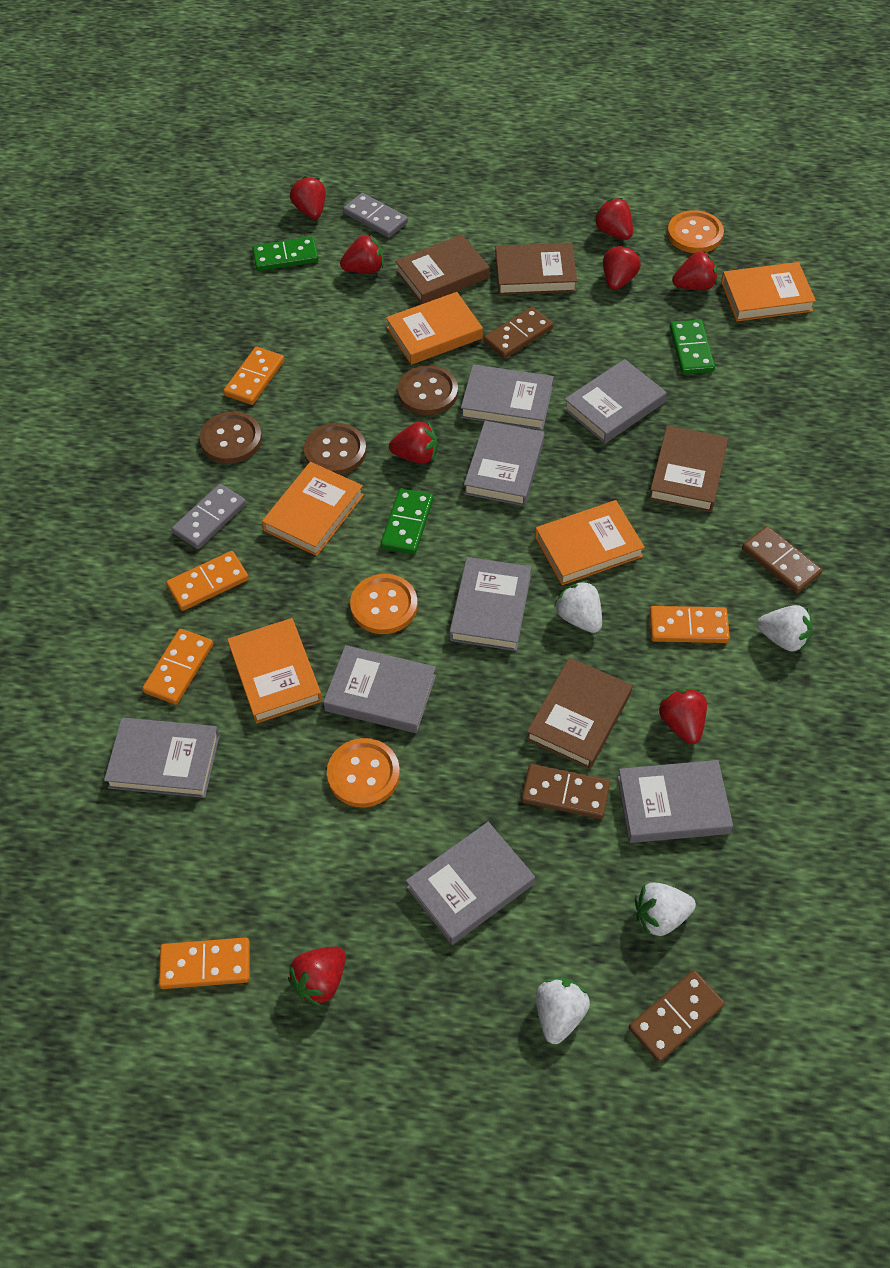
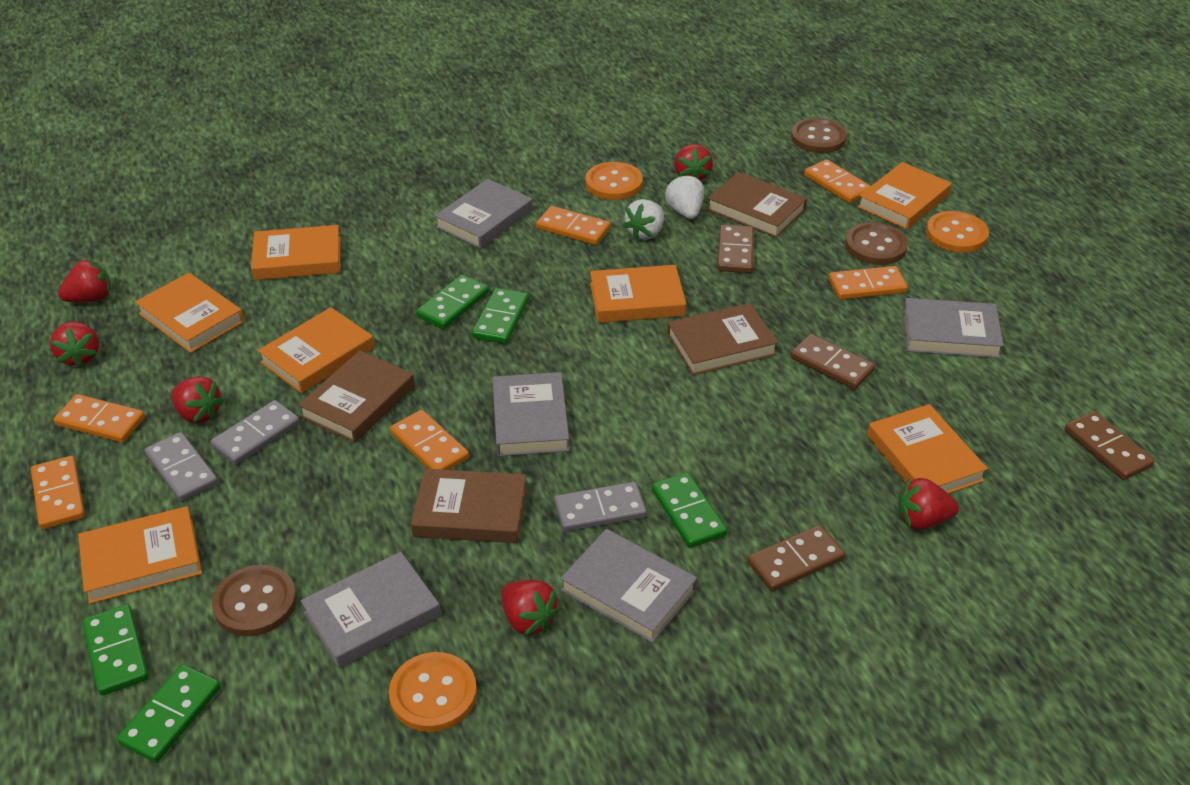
green domino: [252,237,319,271] [381,488,433,554] [670,320,715,374] = 3 -> [82,604,149,695] [117,664,221,763] [416,274,489,329] [472,288,529,344] [652,472,727,548] = 5
grey book: [104,718,220,798] [323,645,436,733] [406,822,535,945] [449,557,531,651] [461,364,554,430] [464,421,545,506] [564,359,667,443] [617,760,733,843] = 8 -> [301,552,441,668] [435,179,533,249] [492,372,569,456] [560,529,697,643] [903,298,1004,358] = 5
grey domino: [172,484,246,549] [343,193,408,238] = 2 -> [145,432,218,502] [210,400,300,465] [554,482,647,532] = 3
orange book: [227,618,322,724] [262,462,364,556] [386,292,483,365] [535,500,645,585] [721,262,816,321] = 5 -> [78,506,202,604] [135,273,244,353] [251,225,341,280] [258,307,374,393] [590,265,686,323] [857,162,952,230] [867,404,988,494] = 7
orange domino: [142,629,213,705] [159,937,250,989] [166,551,249,611] [223,346,284,405] [649,606,730,643] = 5 -> [31,456,85,529] [54,394,145,443] [390,410,469,470] [536,206,610,245] [804,159,871,204] [829,266,908,300] = 6
red strawberry: [288,947,346,1006] [290,176,326,219] [340,234,384,273] [389,422,438,464] [594,198,633,240] [603,245,641,290] [658,688,707,744] [672,251,718,290] = 8 -> [50,322,99,368] [58,259,111,302] [171,376,224,424] [501,580,560,636] [674,144,713,181] [898,478,959,530] = 6
white strawberry: [536,978,590,1044] [554,580,602,633] [635,882,696,936] [757,605,813,652] = 4 -> [623,199,664,240] [665,174,704,219] = 2

